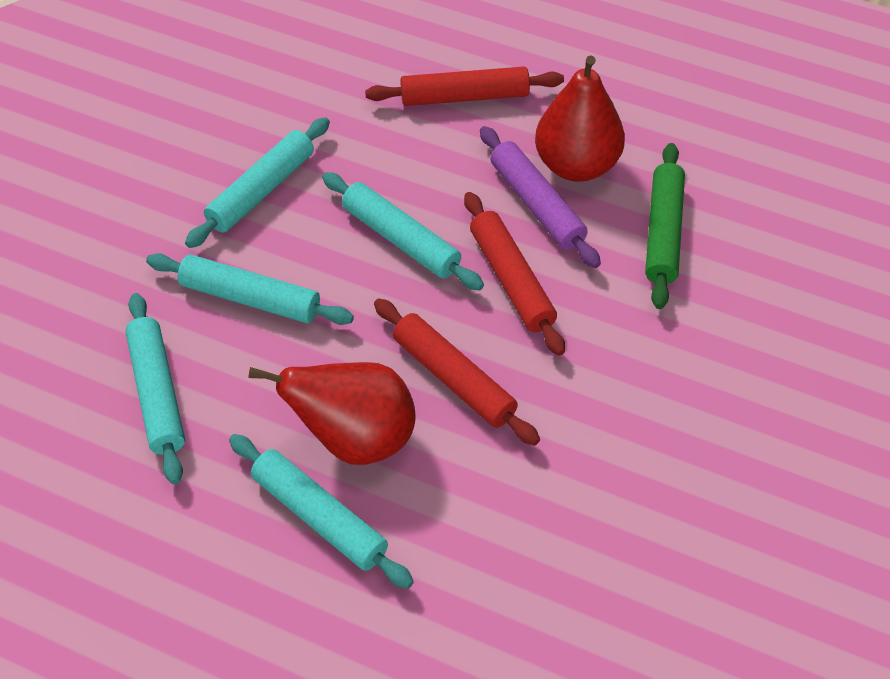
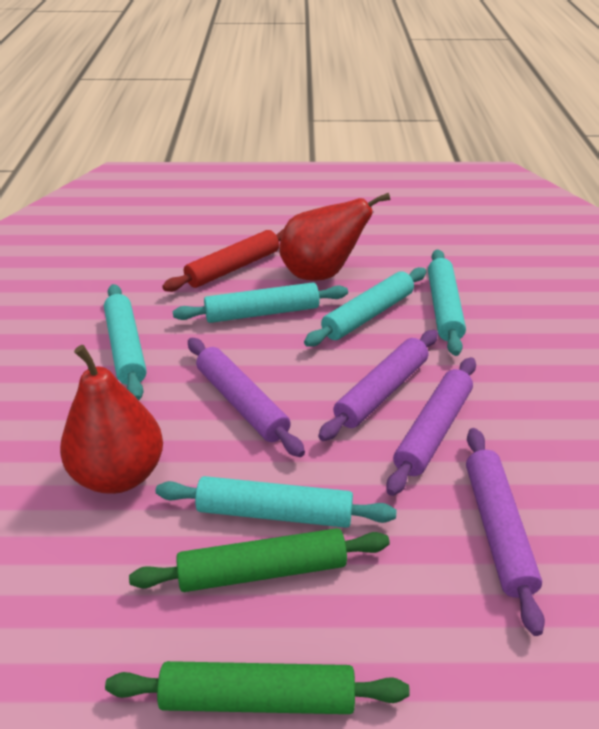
green rolling pin: [645,143,685,309] = 1 -> [105,661,410,714] [129,528,390,592] = 2
purple rolling pin: [480,126,601,268] = 1 -> [188,338,305,457] [318,330,438,441] [386,357,476,496] [466,428,545,636] = 4
red rolling pin: [365,67,564,106] [374,299,540,446] [464,192,565,356] = 3 -> [162,229,284,292] = 1

